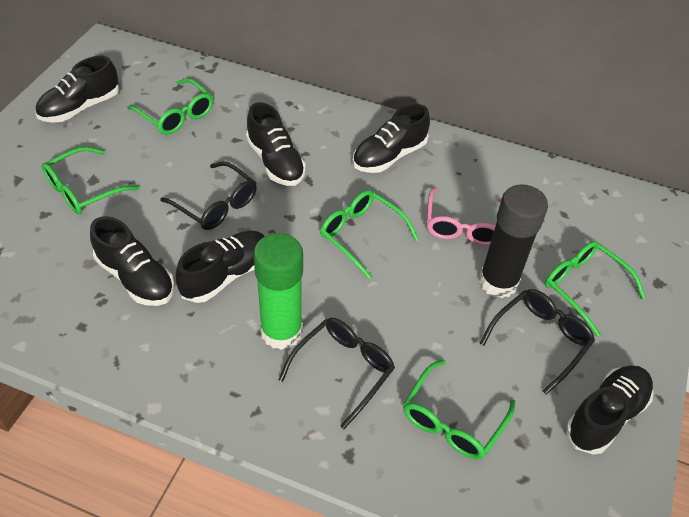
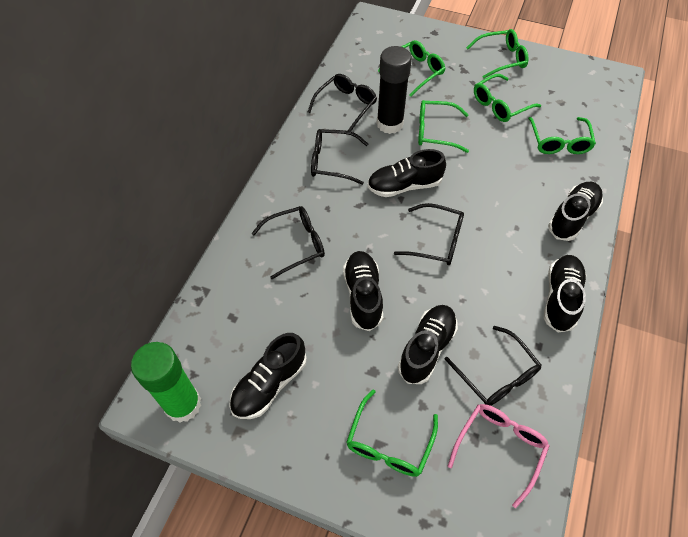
black glasses: [160,161,257,230] [279,318,395,429] [480,289,595,395] = 3 -> [251,206,325,279] [308,74,377,132] [311,129,368,185] [394,203,464,265] [444,326,541,406] = 5
green glasses: [42,147,139,214] [127,78,213,135] [320,190,419,279] [404,359,515,459] [545,241,646,336] = 5 -> [346,389,438,477] [378,40,445,97] [418,100,469,153] [466,29,529,79] [474,74,541,122] [528,117,596,154] = 6

